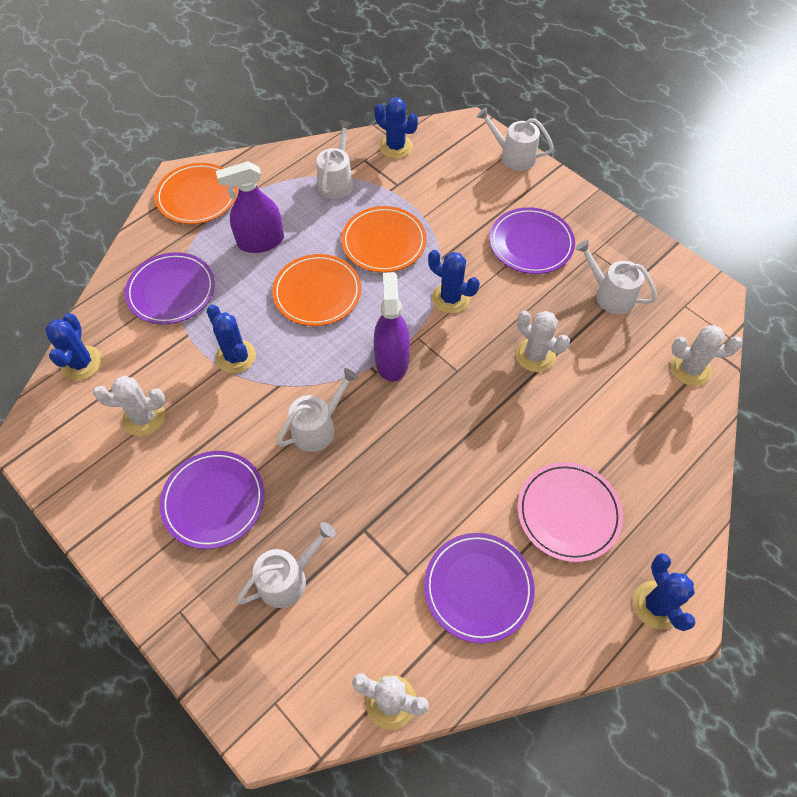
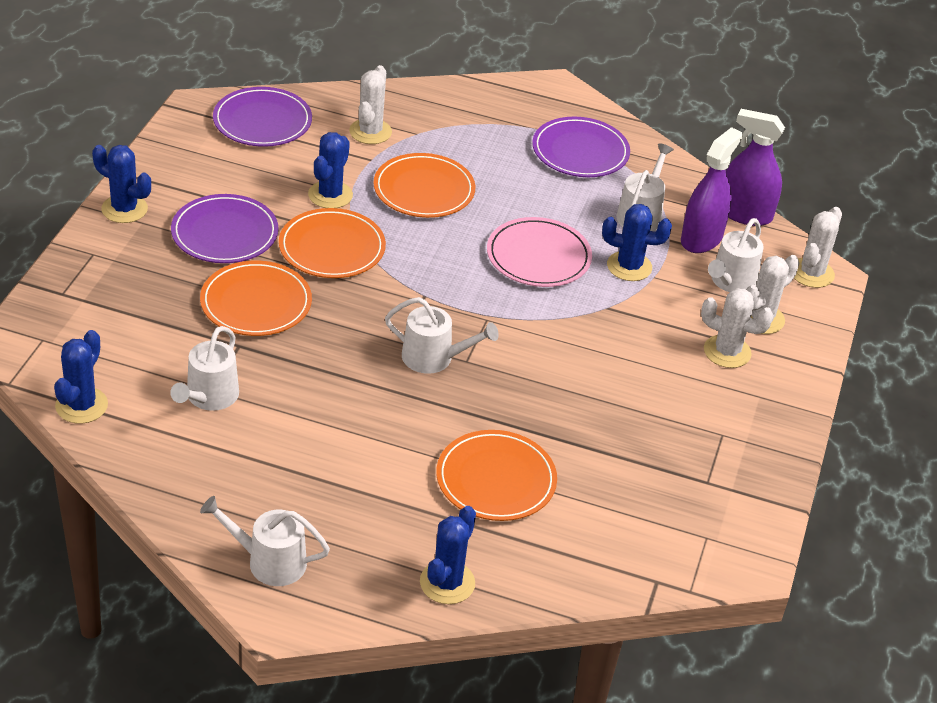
orange plate: [155,163,238,224] [272,254,361,326] [341,206,426,273] = 3 -> [200,261,312,336] [279,208,386,278] [373,153,475,218] [436,430,557,521] = 4
purple plate: [125,252,215,324] [160,451,265,549] [424,533,535,643] [490,207,575,274] = 4 -> [171,194,279,263] [213,87,312,147] [532,117,630,177] = 3

